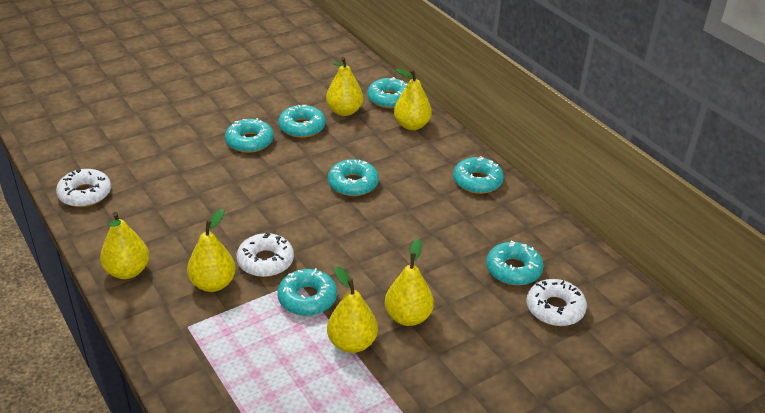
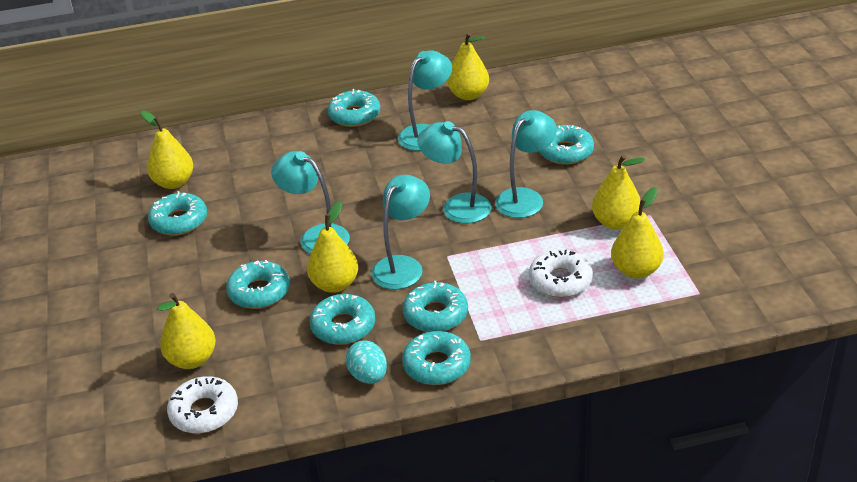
turquoise egg: none = 0 -> [346,340,387,384] = 1
turquoise lamp: none = 0 -> [271,151,350,254] [371,175,430,290] [398,50,452,151] [417,121,491,223] [495,110,557,218] = 5
white donut: [56,169,111,207] [237,232,294,277] [527,279,587,326] = 3 -> [167,376,238,433] [529,249,593,298] = 2

